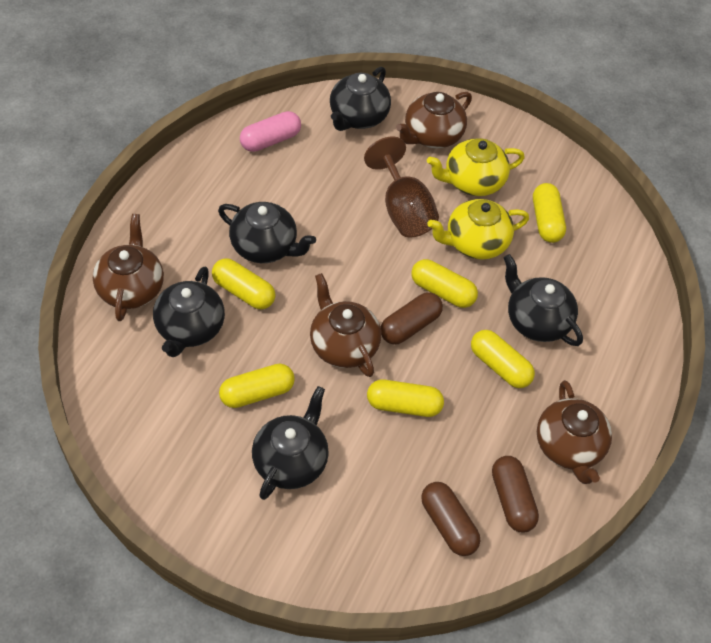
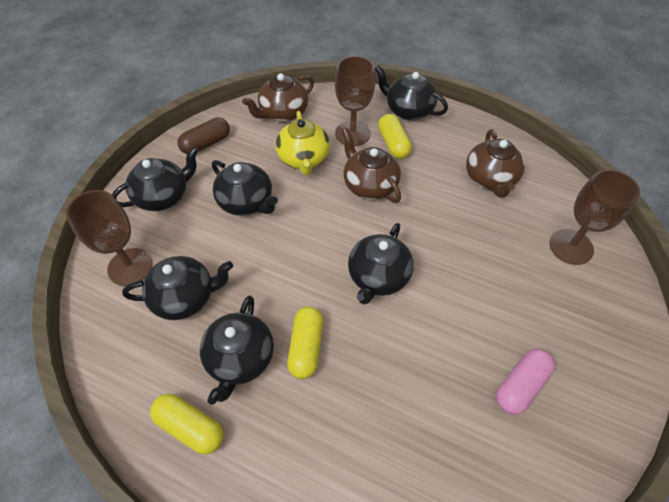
black teapot: [153,267,225,357] [218,202,316,263] [252,386,329,500] [330,67,391,131] [503,254,583,346] = 5 -> [112,147,199,211] [122,256,233,320] [200,295,274,405] [212,160,278,216] [348,223,414,305] [375,65,448,120] = 6
brown capsule: [380,292,443,345] [421,482,480,556] [492,456,539,532] = 3 -> [177,117,230,154] = 1
brown goblet: [364,136,439,238] = 1 -> [66,190,152,286] [335,56,375,146] [550,169,640,265] = 3
brown teapot: [93,214,164,321] [310,273,381,377] [396,92,472,148] [537,380,612,484] = 4 -> [242,73,314,122] [342,128,401,203] [466,129,525,198] = 3
yellow capsule: [212,258,276,309] [219,364,295,408] [367,380,444,417] [411,259,478,308] [471,330,535,388] [533,183,566,243] = 6 -> [150,394,224,454] [287,306,323,379] [378,114,412,159] = 3
yellow teapot: [427,138,525,196] [427,199,529,260] = 2 -> [275,111,330,175] = 1

